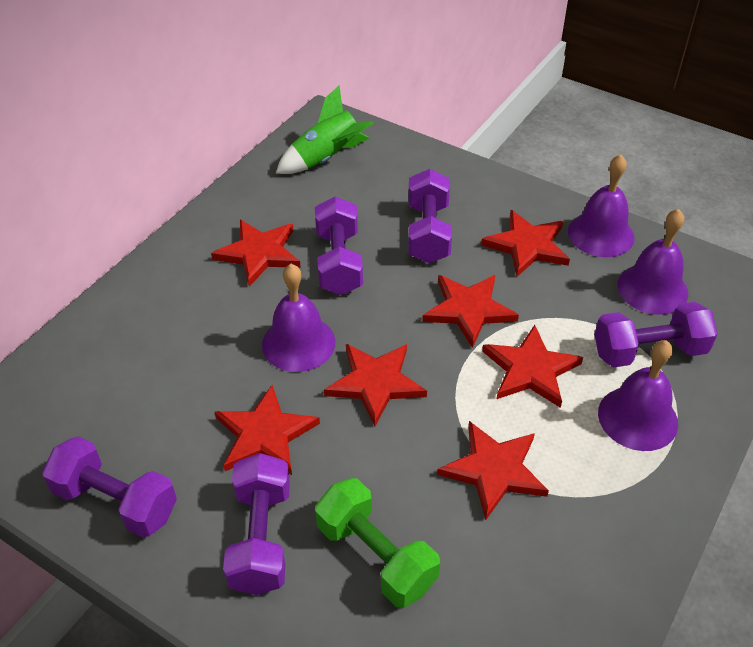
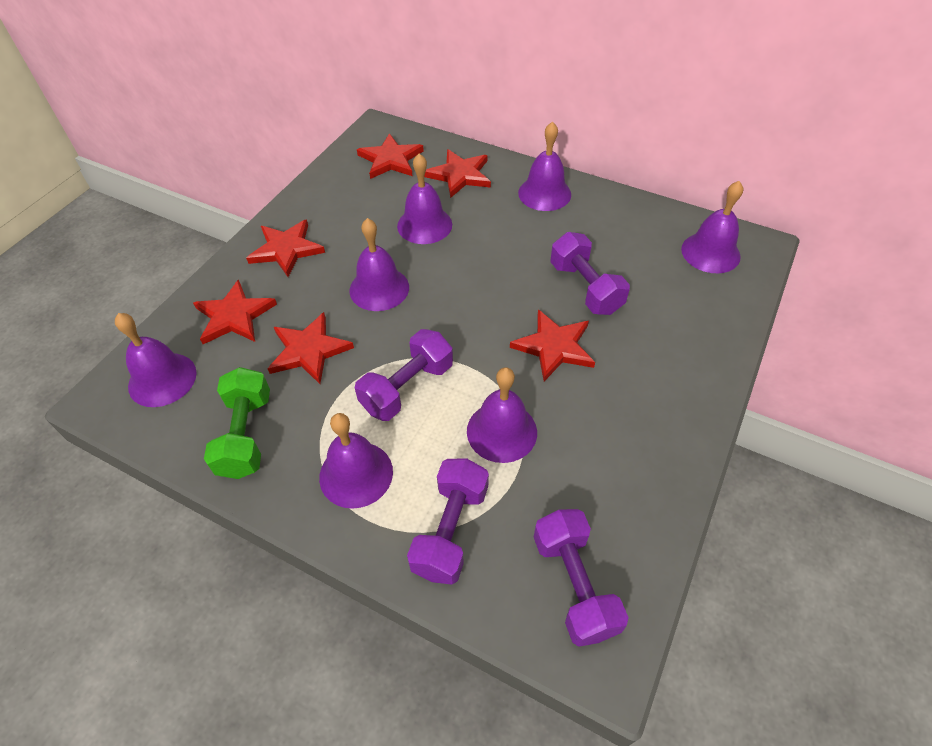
green rocket: [276,86,374,174] = 1 -> none = 0
purple bell: [262,264,335,372] [568,154,635,257] [598,340,678,451] [617,209,688,315] = 4 -> [115,313,197,407] [319,413,393,509] [350,218,409,311] [397,154,452,244] [467,367,537,463] [518,121,571,211] [681,181,743,273] = 7
purple dumbbell: [42,436,177,538] [223,453,290,595] [315,197,363,295] [408,169,452,263] [594,302,718,367] = 5 -> [355,329,453,421] [407,458,489,585] [534,509,629,647] [550,232,630,315] = 4
red star: [211,220,301,287] [215,385,320,475] [324,344,427,426] [422,275,519,348] [437,421,549,520] [481,210,570,277] [482,325,583,408] = 7 -> [193,279,277,344] [246,220,325,277] [268,312,354,384] [357,133,424,179] [424,149,491,198] [510,310,595,381] = 6

